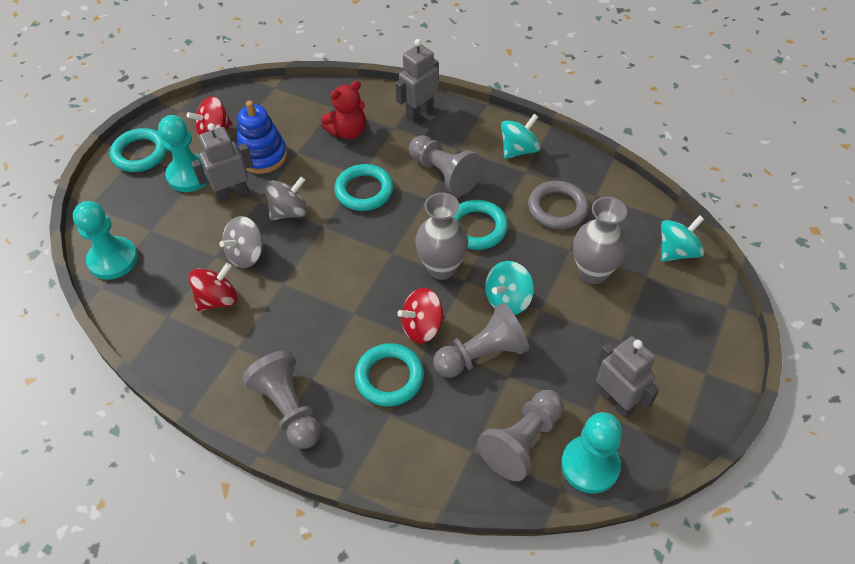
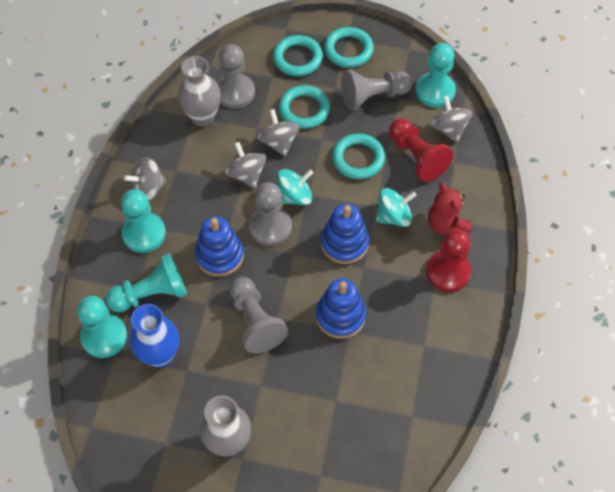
blue stacking toy: [237,100,287,174] = 1 -> [195,216,244,277] [316,278,366,339] [321,204,369,264] = 3
blue vase: none = 0 -> [130,304,179,368] = 1
grey ring: [528,181,589,229] = 1 -> none = 0
grey robot: [191,123,253,203] [395,39,439,122] [596,336,659,418] = 3 -> none = 0
grey spinning top: [219,216,264,268] [265,177,308,220] = 2 -> [124,157,166,201] [225,142,267,188] [257,109,299,156] [430,95,473,142] = 4
red pawn: none = 0 -> [389,118,453,182] [426,229,471,292] = 2
red spinning top: [186,96,233,136] [189,263,238,311] [398,288,445,344] = 3 -> none = 0
turquoise pawn: [73,201,138,280] [158,115,209,192] [561,412,622,494] = 3 -> [77,296,127,358] [106,253,187,312] [121,189,166,253] [416,43,456,107] = 4
turquoise spinning top: [485,261,534,315] [501,114,541,159] [661,215,704,262] = 3 -> [277,169,313,205] [376,188,417,227] = 2

